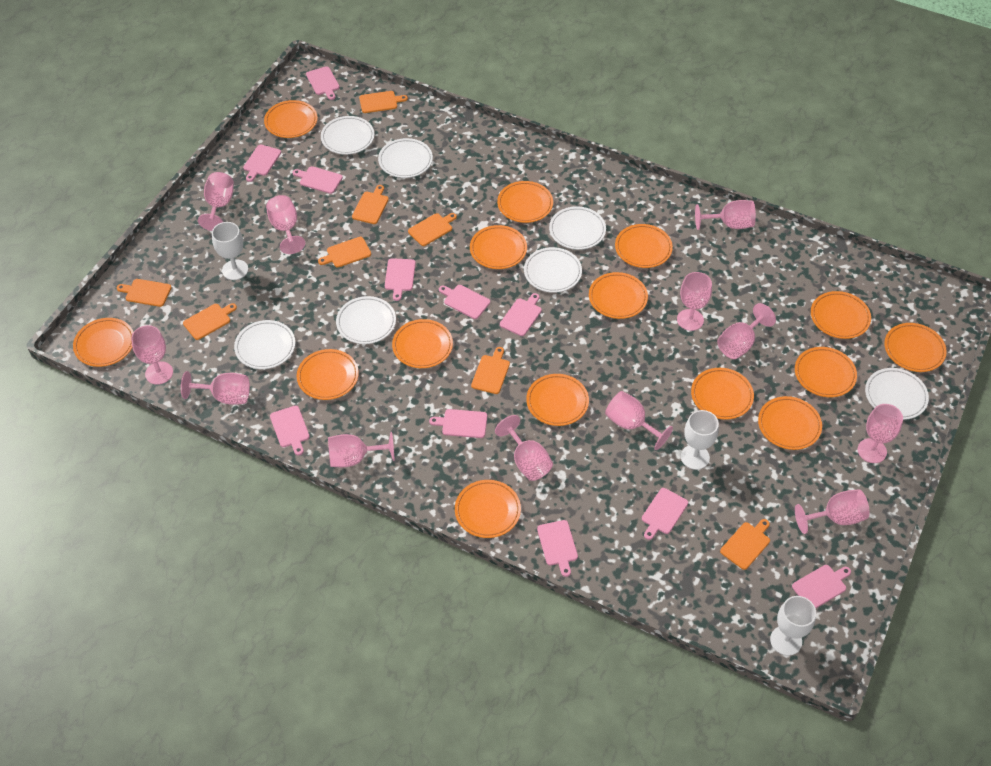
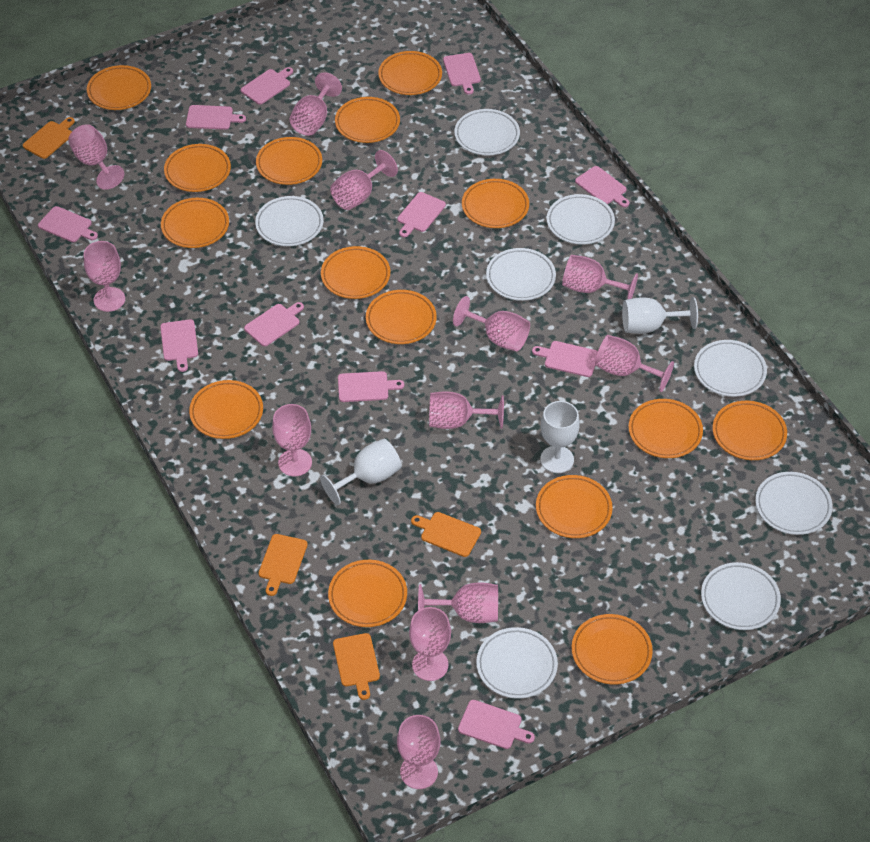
orange cutting board: [117,279,172,307] [183,303,237,340] [318,237,371,267] [352,185,389,224] [359,91,408,113] [408,213,457,246] [471,347,510,394] [720,519,770,570] = 8 -> [23,117,75,159] [259,534,308,596] [333,633,380,700] [411,512,481,557] = 4
white plate: [234,320,295,369] [321,116,374,155] [336,296,396,344] [378,138,433,178] [524,247,582,293] [549,206,606,250] [865,368,929,420] = 7 -> [255,196,323,246] [454,109,520,155] [476,627,558,699] [486,248,556,301] [547,194,615,245] [694,340,767,397] [701,562,781,630] [755,472,833,535] = 8

